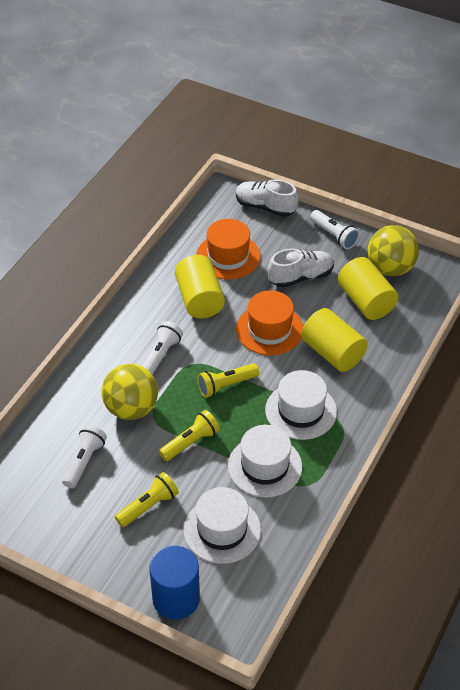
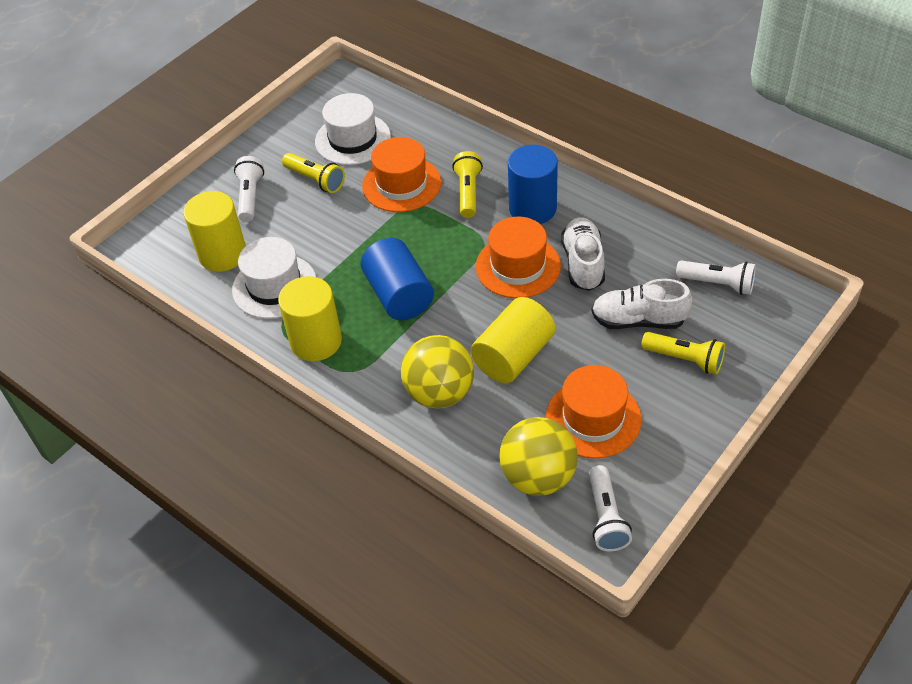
blue cylinder: [149,546,200,620] = 1 -> [361,238,434,320] [508,145,558,224] = 2
orange hat: [196,219,260,280] [236,290,303,355] = 2 -> [362,137,441,212] [476,217,561,298] [546,365,642,459] = 3
white hat: [184,487,261,564] [228,425,302,497] [265,370,337,440] = 3 -> [232,237,316,319] [315,93,391,165] = 2

